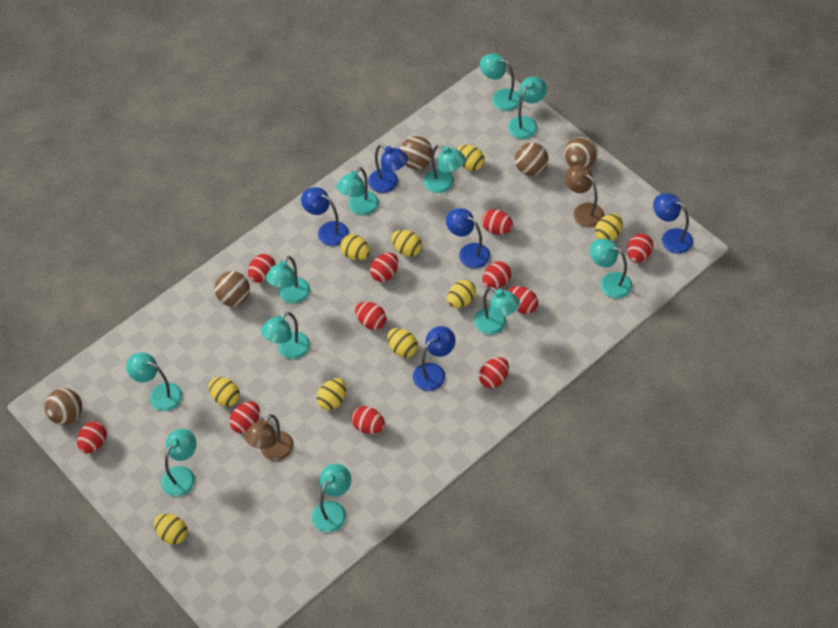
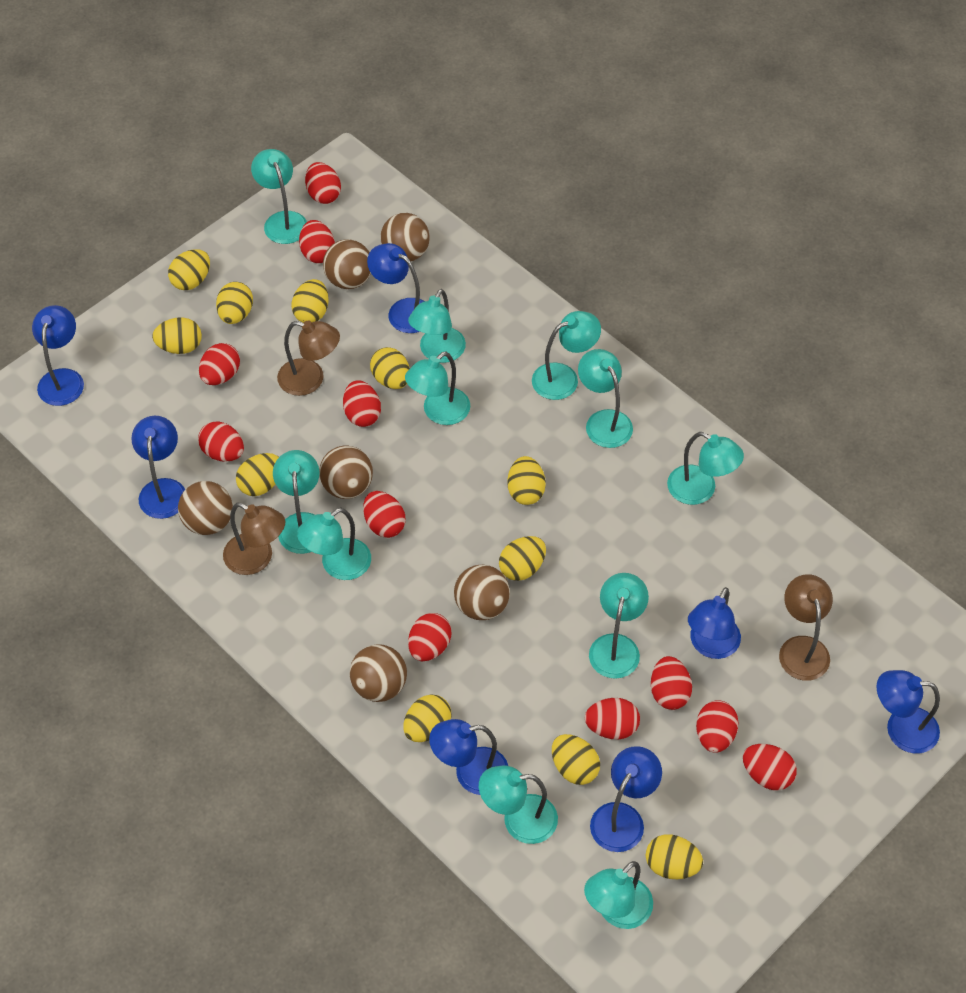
blue lamp: [301,187,349,246] [368,144,408,193] [413,326,456,391] [446,208,490,269] [653,194,693,254] = 5 -> [32,305,84,406] [131,416,185,519] [367,243,424,333] [429,719,508,795] [590,746,662,852] [688,587,741,659] [877,670,940,753] = 7
brown ball: [45,388,82,425] [215,271,250,306] [400,136,433,170] [515,142,548,176] [564,137,597,168] = 5 -> [178,481,233,535] [319,446,373,499] [323,239,371,289] [350,644,407,702] [380,213,430,261] [454,565,510,620] = 6
brown lamp: [245,414,294,461] [565,165,604,228] = 2 -> [223,503,285,575] [277,320,340,396] [779,574,833,681] = 3
yellow egg: [154,514,188,545] [208,377,240,407] [317,378,346,410] [340,234,370,260] [387,328,418,358] [391,230,422,257] [447,280,476,308] [457,145,485,171] [595,214,623,241] = 9 -> [152,317,202,354] [168,249,210,290] [216,282,253,324] [236,453,279,496] [291,279,329,323] [370,347,410,389] [403,694,451,742] [499,536,546,581] [507,456,546,505] [552,734,600,785] [646,834,703,879] = 11

